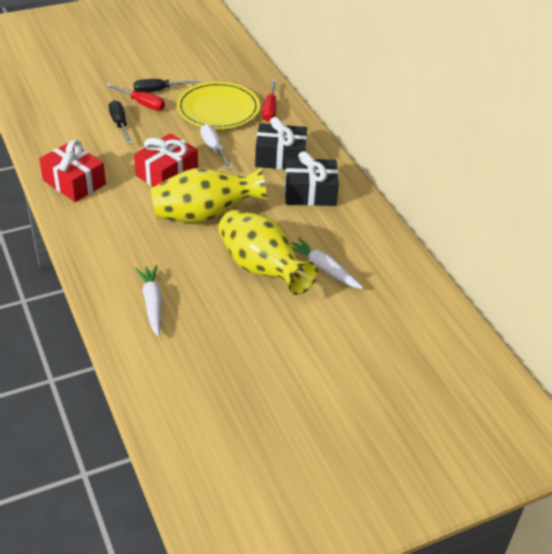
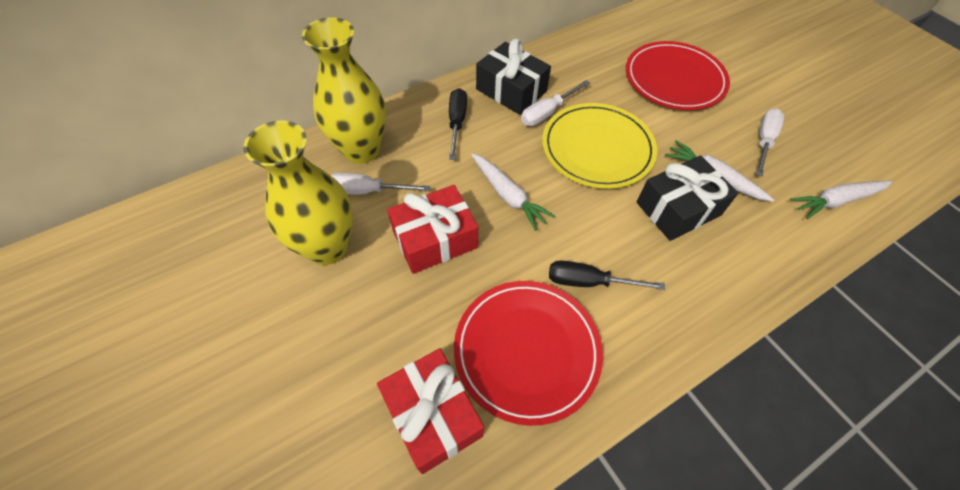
red plate: none = 0 -> [454,281,603,426] [626,41,730,110] = 2
red screwdriver: [106,83,165,110] [262,80,276,121] = 2 -> none = 0
white carrot: [135,265,162,337] [292,238,364,289] = 2 -> [471,153,555,231] [665,140,774,202] [790,181,892,219] = 3
white screwdriver: [200,124,233,170] = 1 -> [330,172,430,195] [521,80,590,126] [756,109,784,176] = 3

